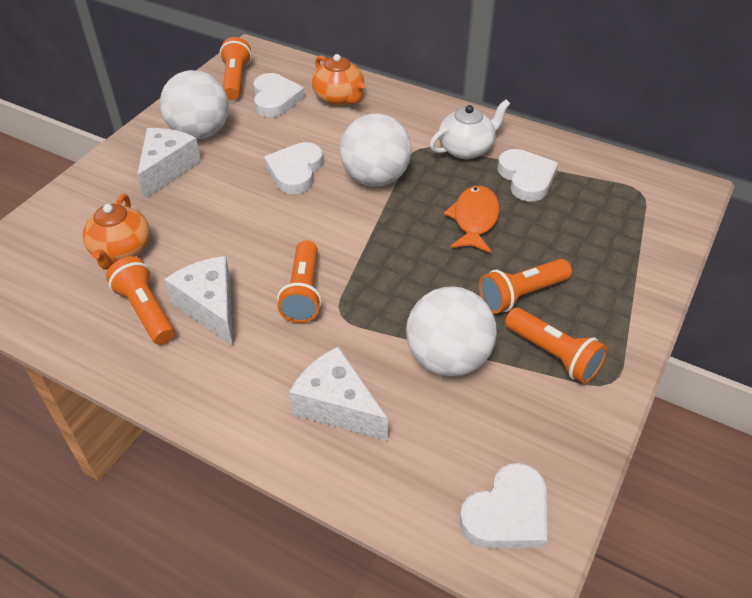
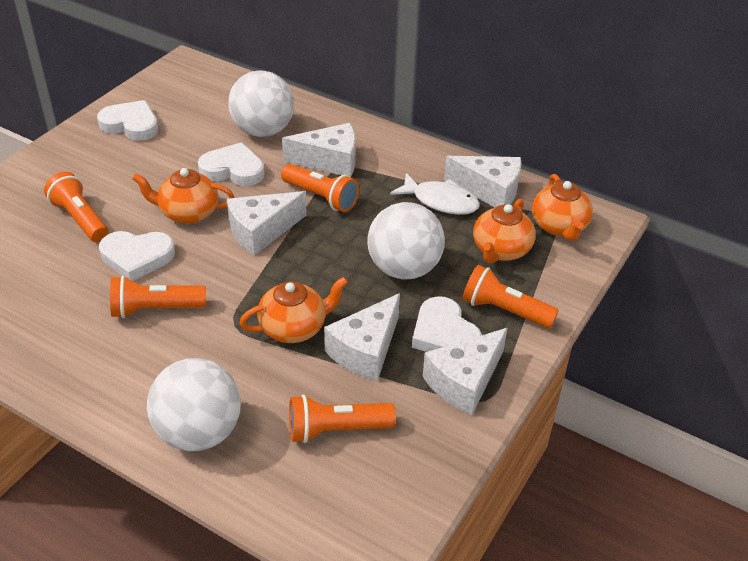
orange fish: [444,186,499,253] = 1 -> none = 0
orange teapot: [83,194,150,269] [312,54,365,106] = 2 -> [132,168,234,224] [239,277,348,343] [473,199,536,263] [532,174,593,241] = 4
white cheese: [137,128,201,199] [164,256,233,346] [289,346,388,441] = 3 -> [227,191,307,256] [282,123,355,177] [324,293,400,381] [423,328,507,415] [444,156,521,207] = 5
white fish: none = 0 -> [390,173,480,215] = 1
white teapot: [430,100,510,159] = 1 -> none = 0

